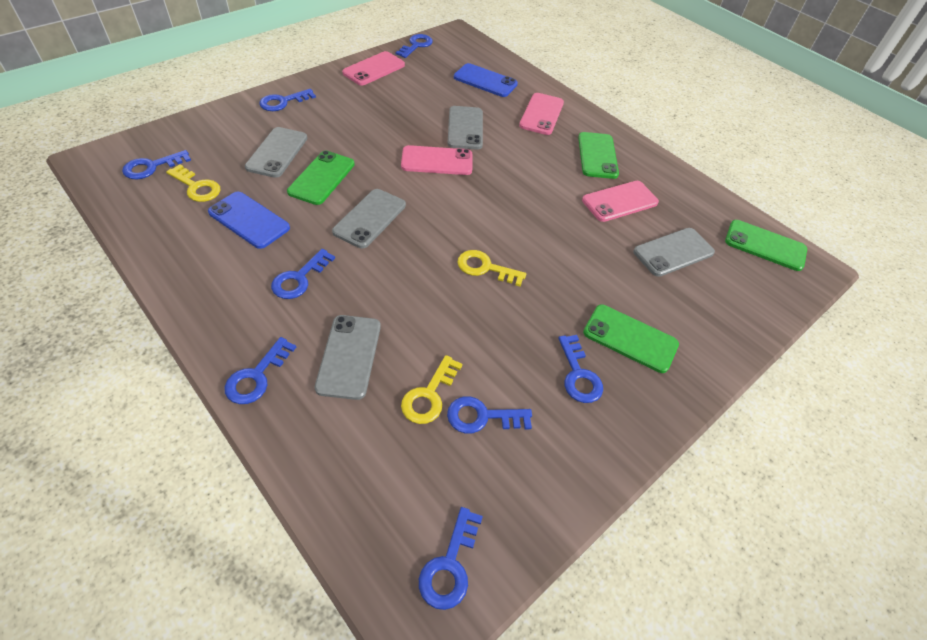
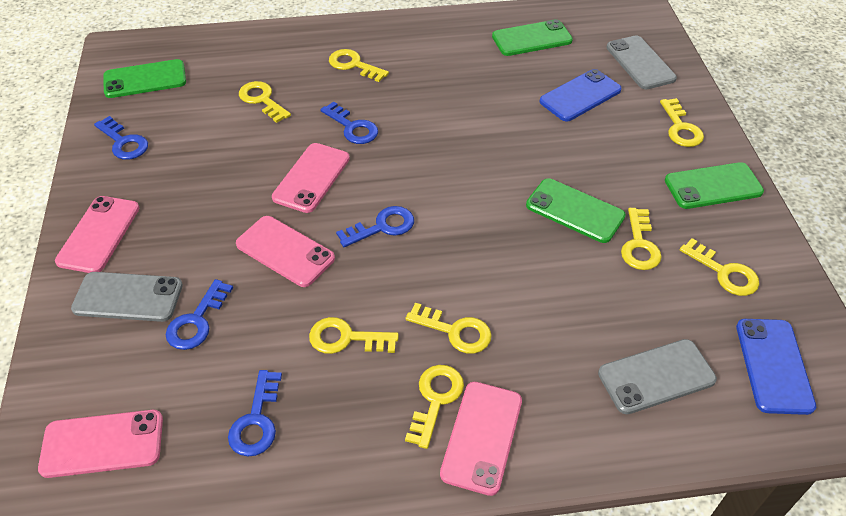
blue key: [122,150,191,179] [224,337,296,404] [259,89,316,111] [271,249,335,299] [396,34,433,58] [419,507,483,610] [447,396,532,434] [558,335,603,403] = 8 -> [94,116,148,160] [166,279,233,350] [228,370,282,457] [320,102,378,144] [336,206,414,247] = 5
grey phone: [245,127,307,178] [315,315,381,400] [332,189,406,248] [447,106,483,150] [633,228,715,277] = 5 -> [71,272,183,322] [598,339,717,414] [606,36,677,89] = 3
pink phone: [342,51,405,86] [401,145,472,175] [519,93,564,135] [582,181,659,222] = 4 -> [38,410,163,478] [55,196,139,273] [236,216,335,287] [272,143,350,213] [440,382,522,496] = 5
yellow key: [166,164,220,202] [401,355,462,424] [457,250,526,287] = 3 -> [239,81,291,123] [309,317,399,354] [329,49,389,82] [405,365,464,449] [406,303,492,354] [621,208,662,270] [660,98,704,147] [680,238,759,296] = 8

